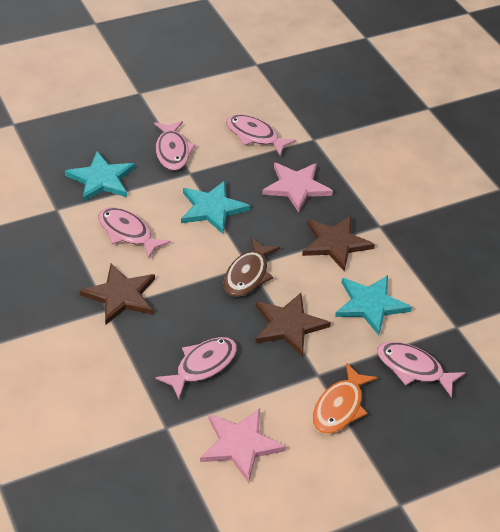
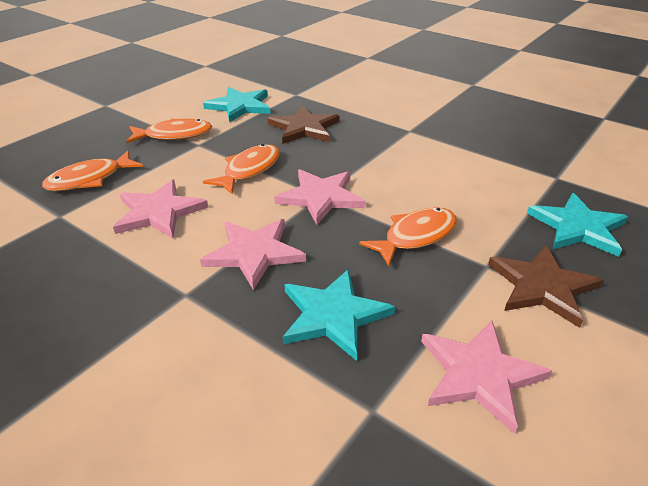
brown fish: [224,237,280,297] = 1 -> none = 0
brown star: [80,264,155,325] [255,293,331,357] [302,216,375,271] = 3 -> [267,105,339,144] [488,245,603,328] = 2
orange fish: [313,363,378,434] = 1 -> [42,151,143,191] [126,119,212,143] [203,144,280,194] [359,207,457,266] = 4
pink fish: [98,207,171,259] [154,121,196,171] [155,337,237,399] [226,114,296,156] [377,342,466,398] = 5 -> none = 0
pink star: [200,408,286,483] [262,163,333,212] = 2 -> [113,179,208,238] [200,219,306,290] [274,169,366,225] [421,320,552,434] = 4

